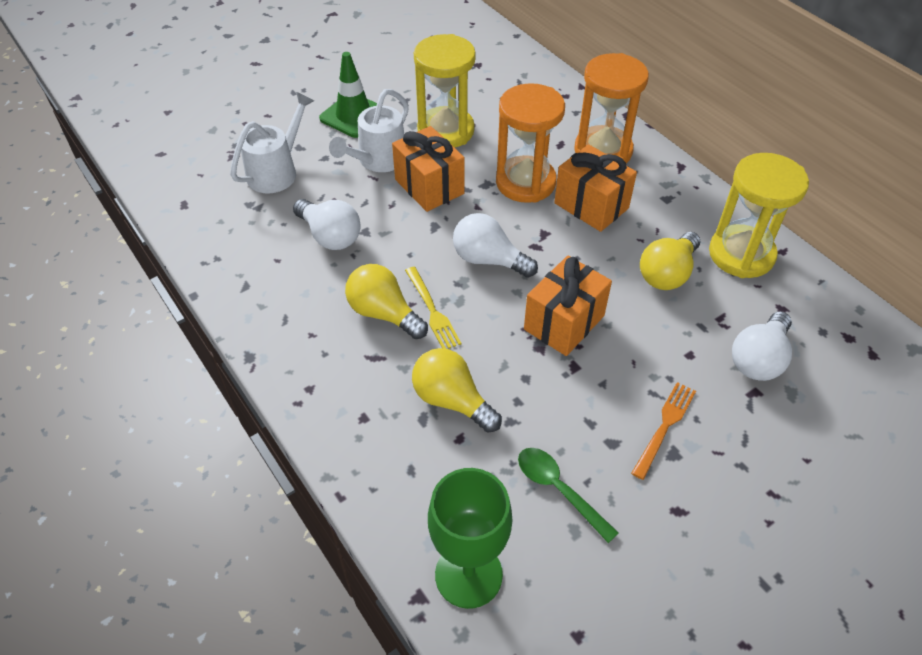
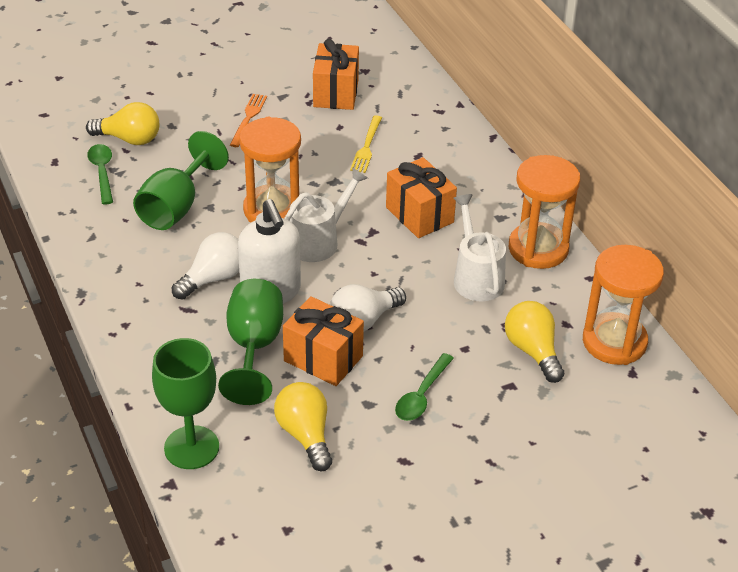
green goblet: [428,468,512,609] = 1 -> [133,131,229,230] [152,338,219,469] [218,279,283,405] = 3
green spoon: [518,448,619,543] = 1 -> [87,144,113,205] [395,353,454,421] = 2
green traffic cone: [319,52,377,138] = 1 -> none = 0
orange hourglass: [496,83,565,203] [574,53,649,163] = 2 -> [239,117,301,222] [509,155,580,269] [583,245,664,365] = 3
white light bulb: [293,199,360,250] [453,213,538,278] [732,312,792,381] = 3 -> [172,232,239,300] [330,284,406,332] = 2
white soap dispenser: none = 0 -> [238,199,301,304] = 1
yellow hourglass: [414,34,476,148] [709,153,809,278] = 2 -> none = 0

